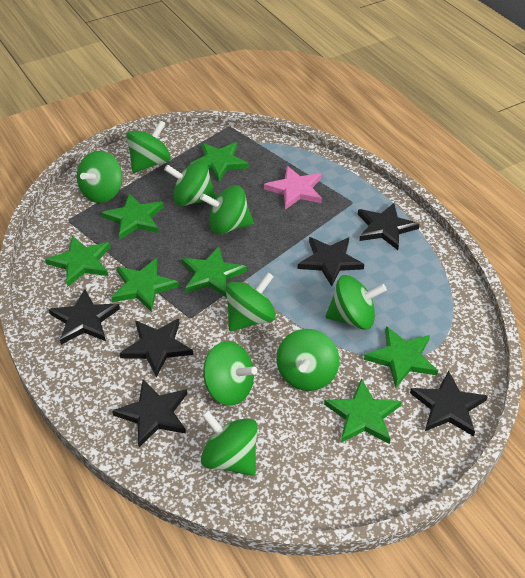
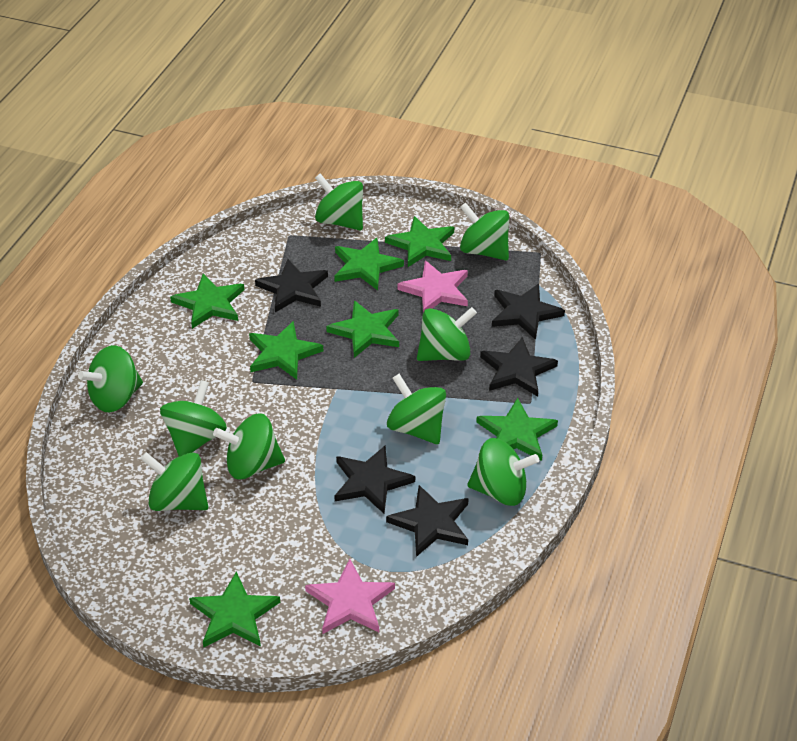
black star: [49,289,120,345] [112,380,187,447] [119,319,193,377] [298,237,364,286] [358,203,420,250] [410,370,488,436] = 6 -> [255,259,328,313] [334,446,415,514] [386,485,469,557] [480,337,558,397] [492,284,565,340] = 5
pink star: [264,166,322,210] = 1 -> [305,559,395,634] [397,261,468,313] = 2

